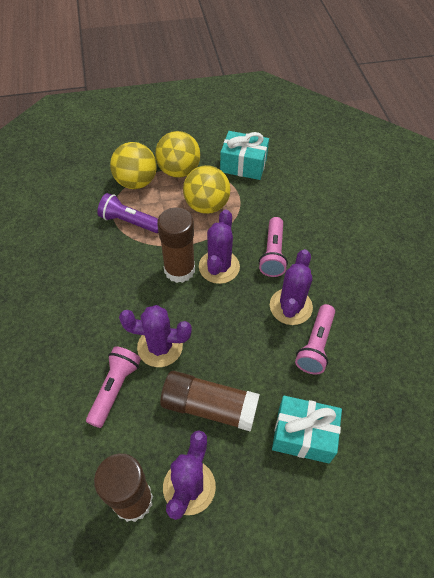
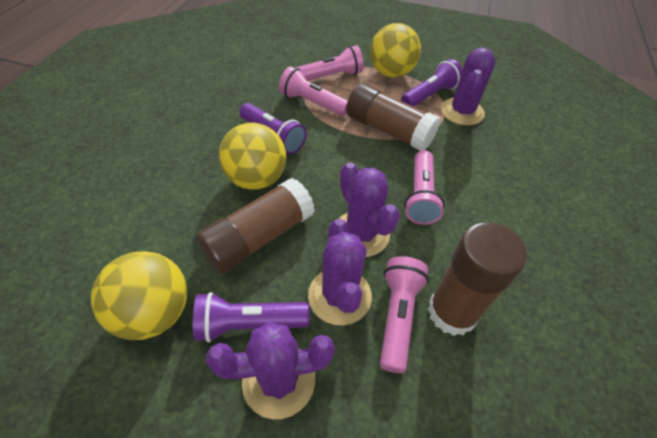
pink flashlight: [86,346,141,428] [259,217,288,277] [295,304,335,374] = 3 -> [279,66,348,116] [297,45,364,81] [380,256,429,373] [404,150,445,225] = 4
purple flashlight: [97,193,159,233] = 1 -> [193,292,310,342] [240,103,307,154] [401,59,463,107] = 3
turquoise gift: [220,131,269,180] [272,396,342,463] = 2 -> none = 0

